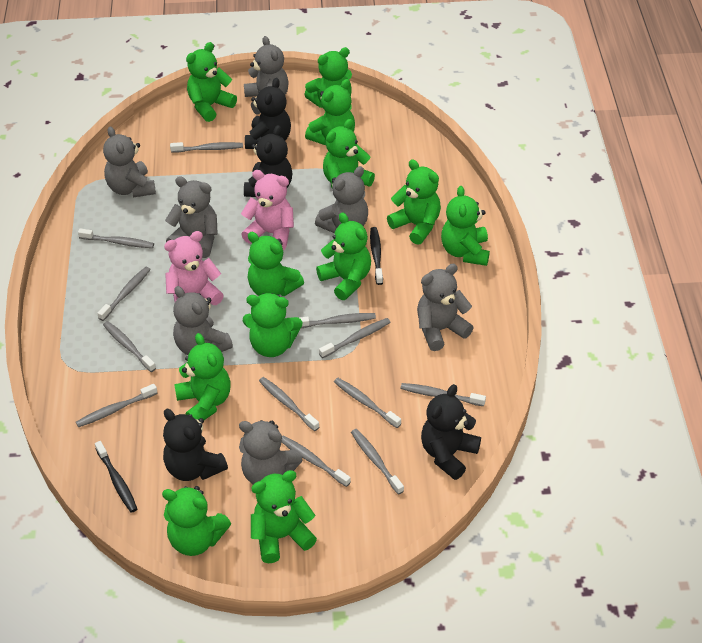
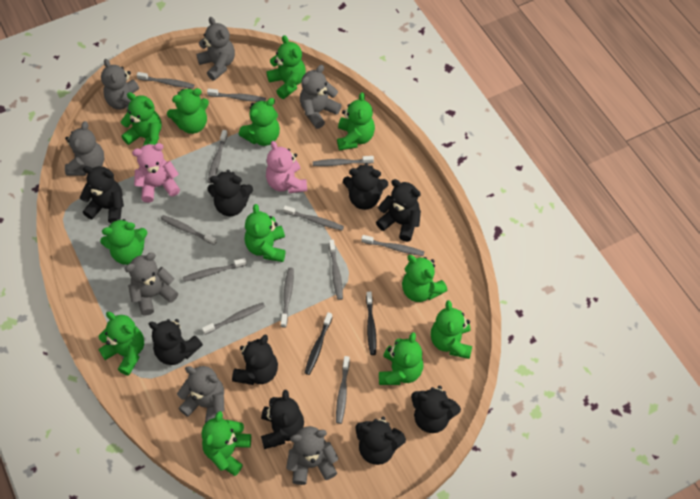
black teddy bear: [163,409,228,481] [244,125,292,197] [245,78,291,149] [421,384,481,480] = 4 -> [79,166,124,223] [149,319,203,365] [207,170,253,216] [232,334,278,385] [261,390,304,449] [343,163,388,210] [355,417,406,465] [376,179,421,242] [411,386,461,433] = 9

